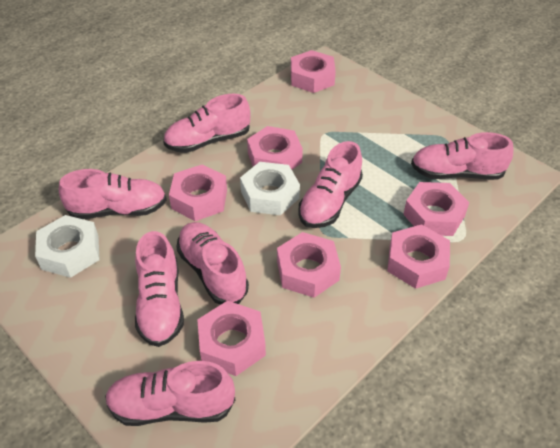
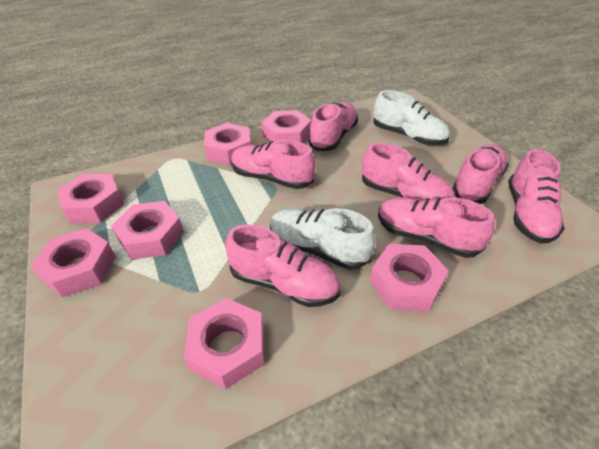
white nut: [35,215,99,278] [240,162,300,215] = 2 -> none = 0
white shoe: none = 0 -> [270,208,376,270] [373,90,450,145] = 2

